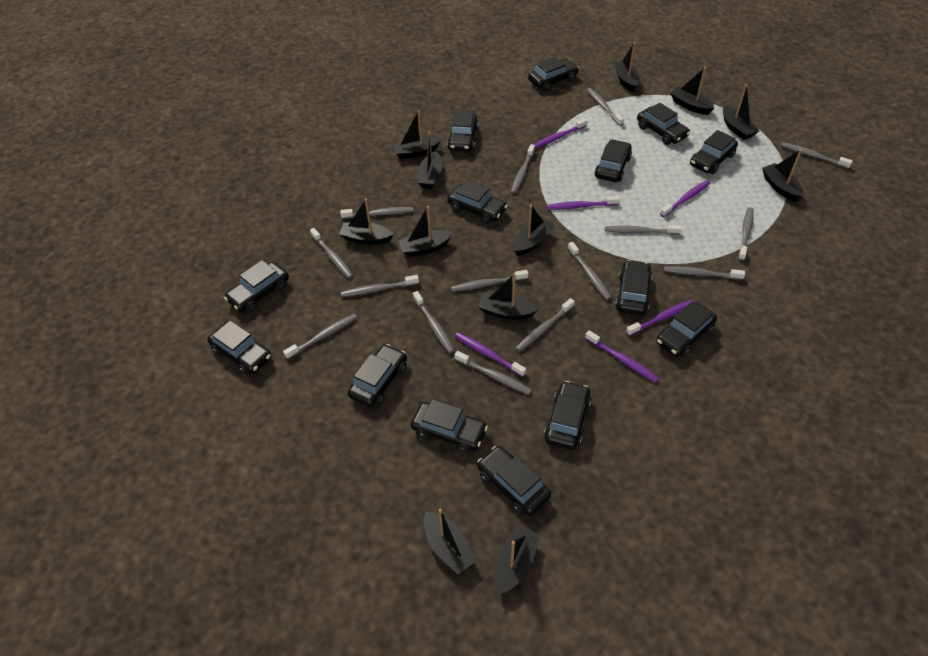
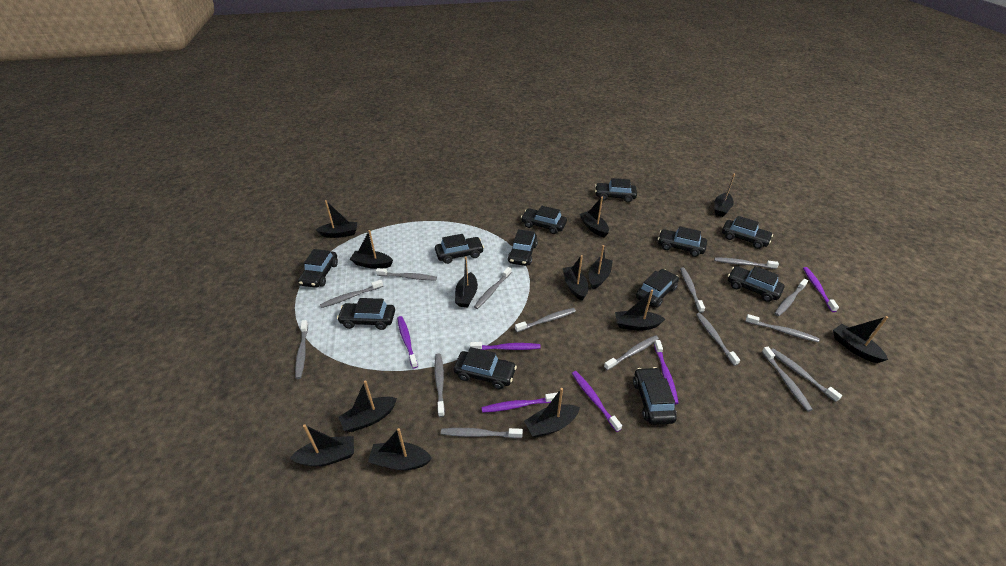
black boat: [339,199,394,245] [393,110,441,159] [398,206,452,257] [417,132,443,189] [424,509,476,575] [478,273,538,320] [494,525,540,595] [513,205,555,256] [614,42,639,92] [671,67,714,115] [723,84,759,140] [762,149,803,202] = 12 -> [290,424,354,466] [316,200,357,238] [339,380,397,432] [350,230,393,269] [368,428,432,470] [455,256,478,308] [524,388,580,438] [563,255,588,301] [580,197,609,238] [588,245,613,289] [615,290,665,331] [714,174,735,217] [833,316,888,363] = 13
black car: [207,320,272,375] [224,260,289,312] [348,344,407,407] [411,399,488,453] [447,110,478,151] [447,180,508,224] [477,446,551,516] [528,56,579,91] [544,381,591,450] [594,139,632,182] [615,260,652,315] [637,103,690,145] [656,301,717,357] [690,130,738,174] = 14 -> [298,249,338,288] [337,298,395,330] [435,234,484,264] [454,347,517,389] [508,229,538,266] [521,206,567,234] [595,178,637,203] [633,367,677,425] [636,269,679,308] [658,227,707,257] [722,216,773,249] [728,266,784,302] = 12

